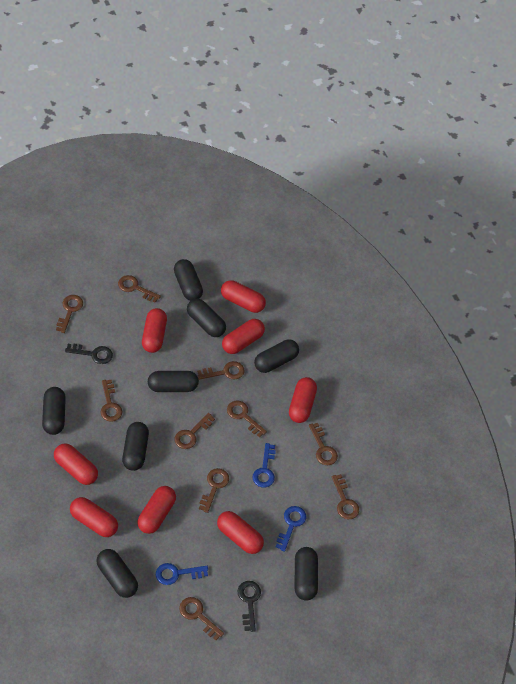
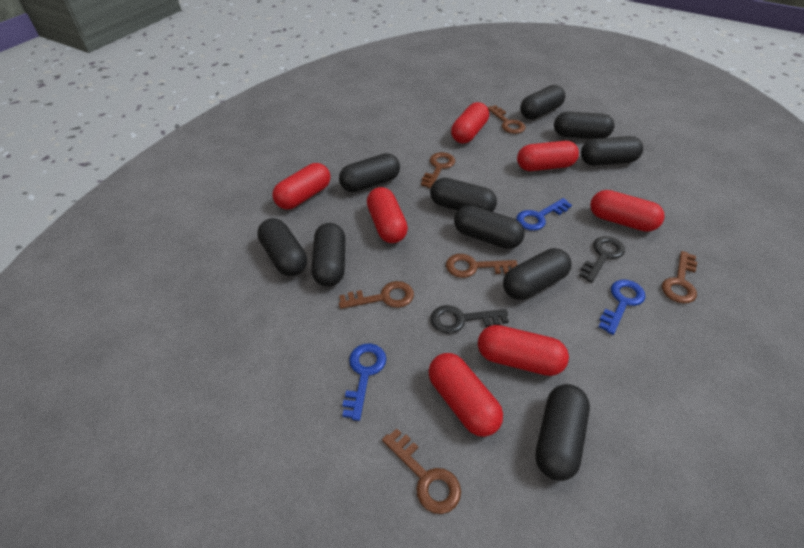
black capsule: [42,387,66,435] [96,549,138,598] [122,422,149,471] [148,371,199,392] [174,259,203,301] [187,299,226,337] [254,339,299,373] [294,547,318,601] = 8 -> [257,218,307,276] [311,223,345,287] [339,153,400,192] [430,178,497,212] [454,205,525,249] [503,248,572,300] [520,85,565,120] [535,384,590,481] [554,111,615,139] [581,136,643,166] = 10
brown key: [56,295,83,333] [100,380,123,422] [118,275,161,303] [175,413,215,449] [179,597,224,640] [197,361,245,380] [199,468,229,513] [227,400,267,438] [309,423,338,465] [332,474,359,520] = 10 -> [339,281,414,309] [382,428,461,514] [421,152,455,188] [446,254,518,278] [487,105,526,134] [662,251,697,304] = 6
red capsule: [54,443,98,485] [70,497,118,537] [138,486,176,534] [142,308,167,353] [217,511,264,554] [221,280,266,313] [222,319,265,354] [289,377,317,423] = 8 -> [272,163,330,209] [367,187,408,243] [428,353,503,437] [451,102,489,144] [478,325,569,376] [517,141,579,171] [590,190,665,232] = 7

